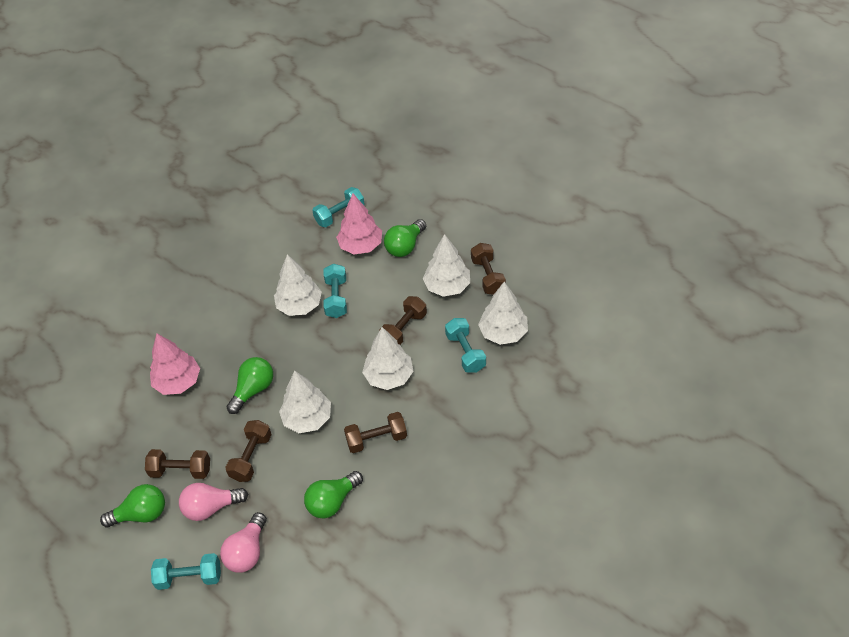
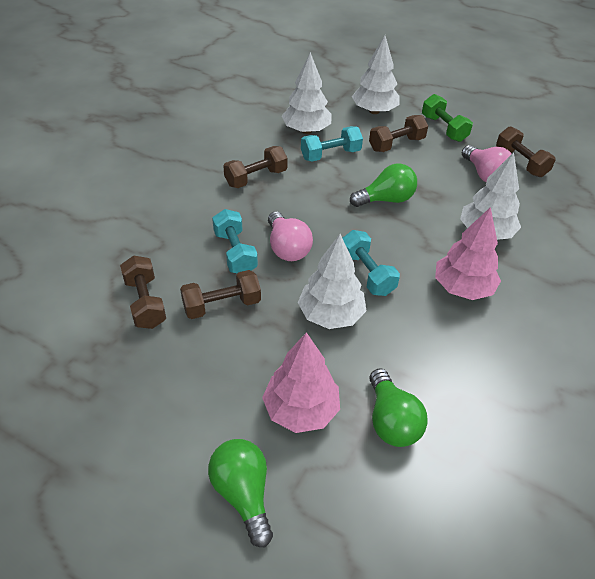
green dumbbell: none = 0 -> [422,94,473,142] = 1
green light bulb: [100,484,165,528] [227,357,273,414] [304,471,363,519] [384,219,426,257] = 4 -> [208,439,273,547] [350,163,417,207] [369,369,428,447] = 3
turquoise dumbbell: [151,553,221,590] [312,187,365,227] [323,264,347,318] [445,318,486,373] = 4 -> [212,209,258,273] [301,126,363,162] [343,230,400,296] = 3
white tree: [274,254,322,316] [279,371,331,433] [362,327,413,390] [423,234,470,297] [478,282,528,345] = 5 -> [282,52,332,134] [298,234,366,329] [352,35,399,114] [460,152,521,240] = 4

